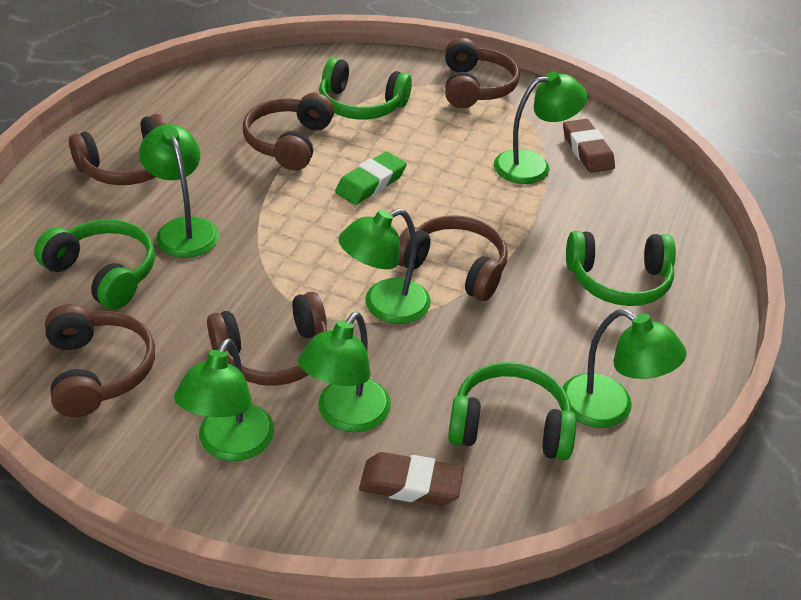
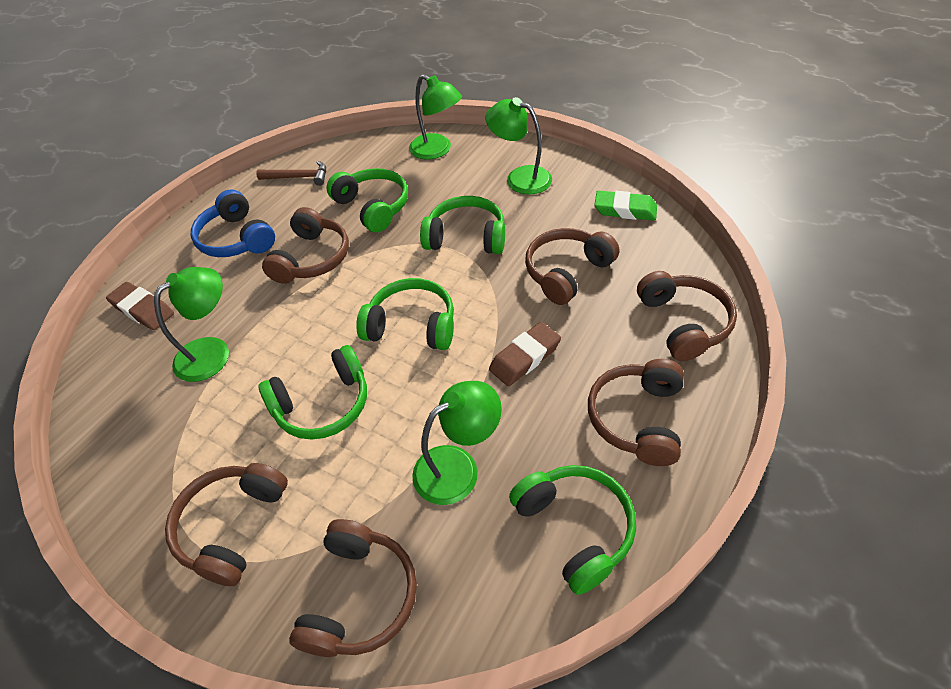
blue headphones: none = 0 -> [191,190,275,257] = 1
brown hammer: none = 0 -> [256,161,326,186] = 1
green headphones: [34,219,155,309] [319,57,412,119] [448,362,576,460] [566,231,676,306] = 4 -> [259,345,367,440] [327,168,408,233] [356,278,454,350] [420,196,505,254] [509,465,636,595] = 5
green lamp: [139,124,219,258] [174,338,274,461] [298,312,391,432] [338,208,431,324] [494,71,588,184] [562,309,687,428] = 6 -> [154,267,229,382] [409,74,462,160] [412,381,502,505] [486,97,552,194] = 4

